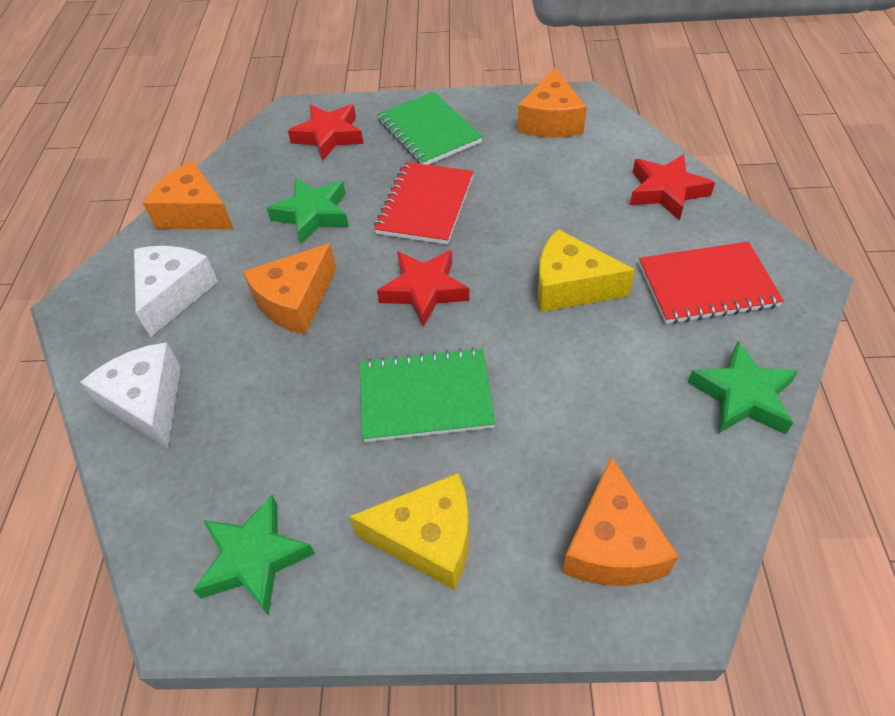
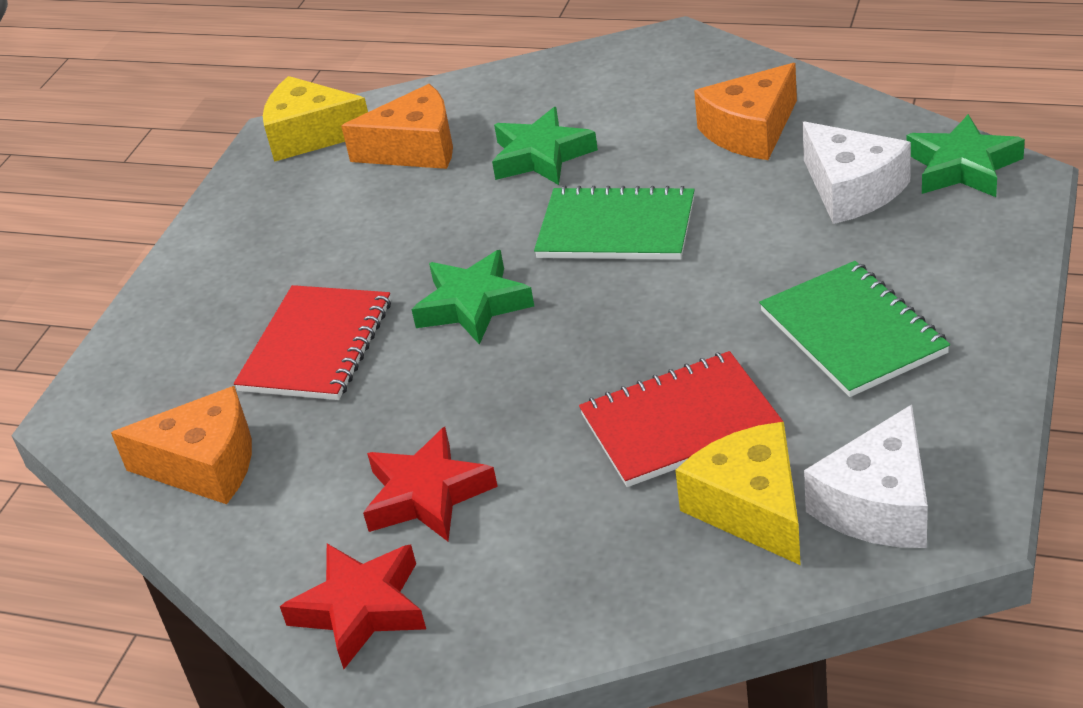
orange cheese: [143,161,234,230] [243,243,336,335] [517,68,587,137] [562,456,679,586] = 4 -> [111,386,252,504] [341,84,453,169] [694,63,797,160] = 3
red star: [288,105,363,161] [377,250,470,327] [630,154,715,221] = 3 -> [280,544,426,669] [363,427,498,541] = 2

